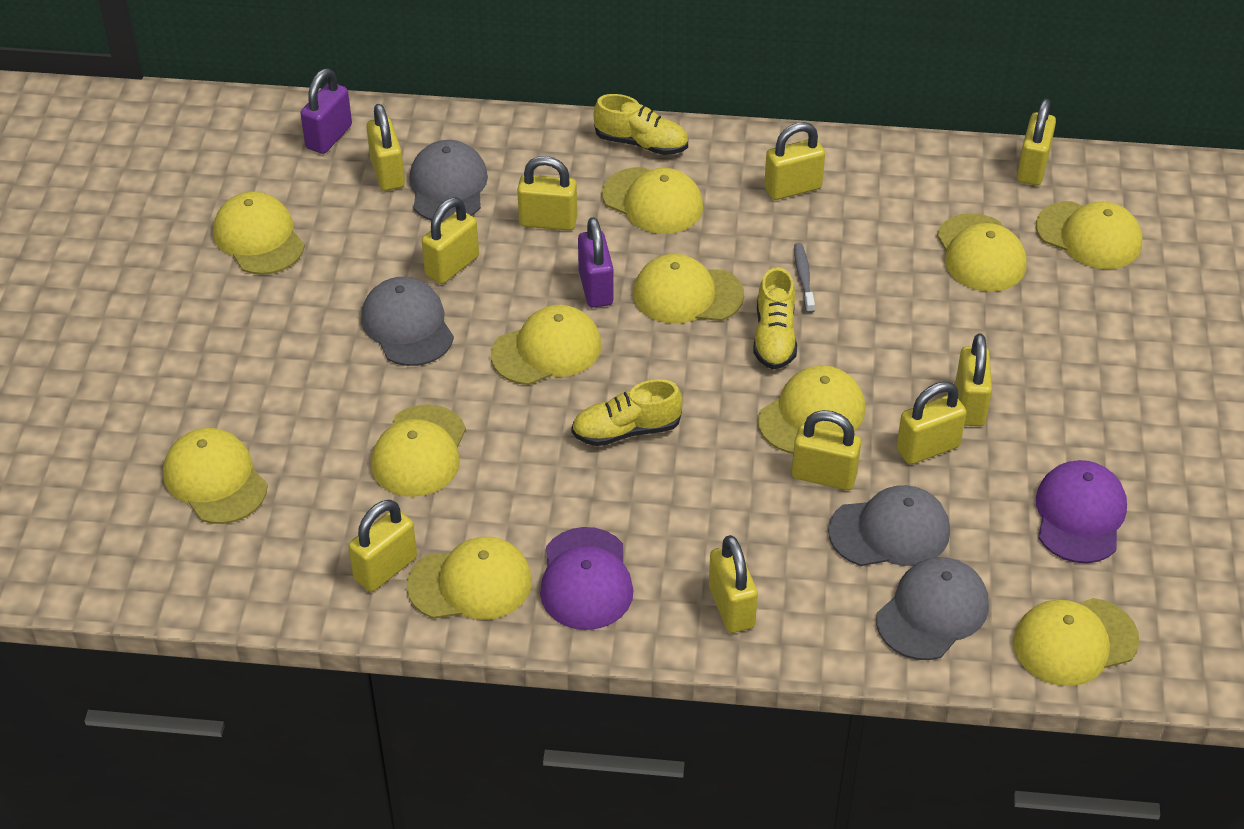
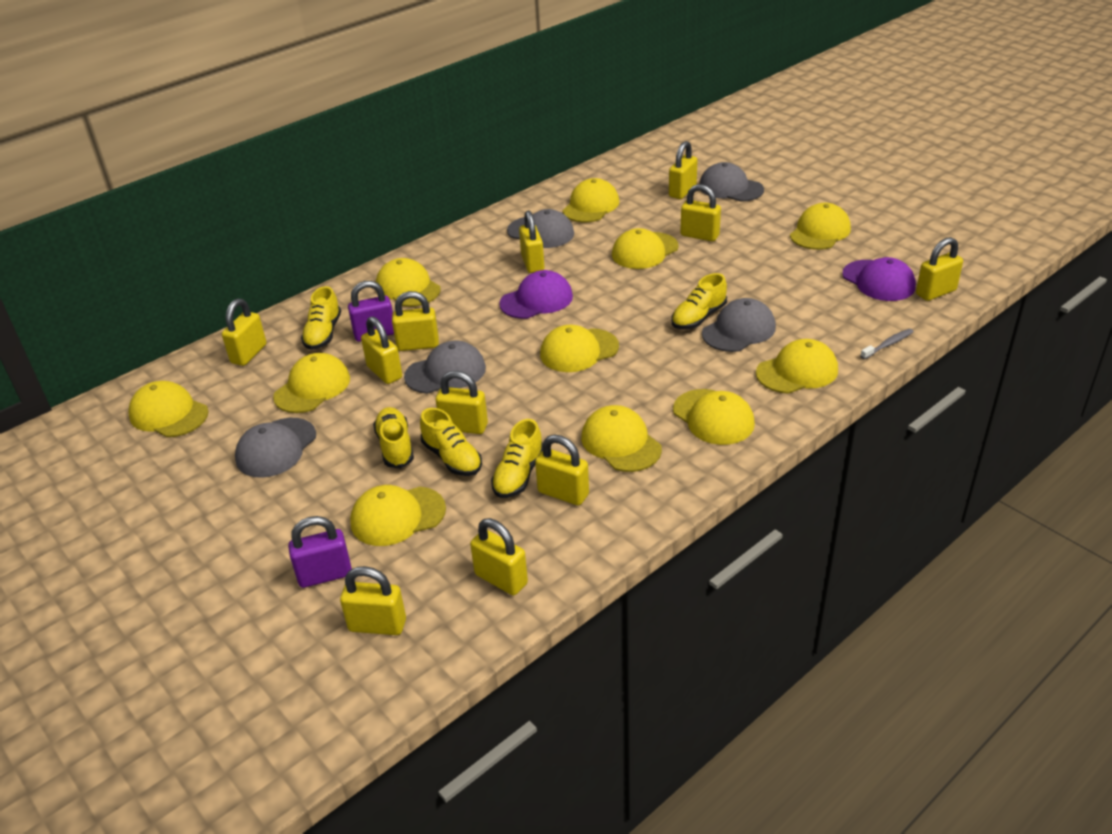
grey cap: [361,277,454,366] [409,140,488,222] [828,485,950,566] [876,557,989,660] = 4 -> [235,418,316,478] [404,341,486,394] [507,209,574,248] [699,162,764,202] [702,298,776,352] = 5
yellow padlock: [348,500,417,592] [366,104,405,191] [422,197,479,284] [517,156,577,231] [709,535,758,633] [764,122,825,200] [792,410,861,490] [897,382,967,464] [955,333,992,426] [1017,99,1056,185] = 10 -> [222,299,266,366] [340,566,406,635] [361,316,402,384] [392,291,439,351] [436,371,488,434] [470,518,528,595] [519,211,544,273] [535,435,589,506] [669,141,698,199] [680,184,721,241] [916,237,963,301] = 11
yellow shoe: [571,379,682,446] [594,94,688,155] [753,267,797,370] = 3 -> [301,286,341,350] [373,407,414,468] [420,408,482,476] [491,419,543,498] [671,273,727,329] = 5

